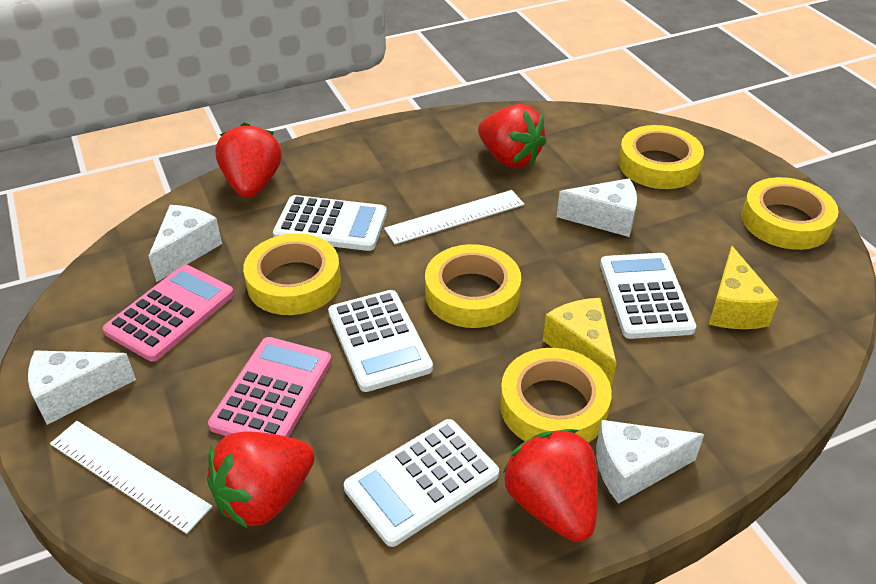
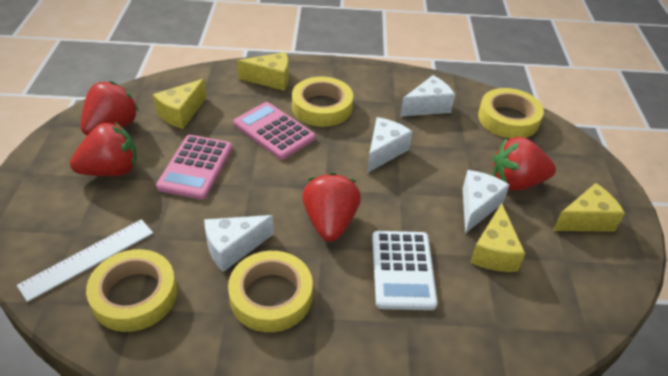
white calculator: [273,195,387,251] [328,290,433,392] [344,419,499,547] [600,253,696,339] = 4 -> [372,231,438,310] = 1
white ruler: [50,421,213,534] [384,190,524,244] = 2 -> [17,219,153,302] = 1
yellow cheese: [543,298,617,387] [709,246,779,329] = 2 -> [153,79,207,129] [237,52,289,91] [470,203,525,272] [553,183,625,232] = 4
yellow tape: [243,233,341,315] [425,244,521,328] [500,348,612,443] [618,125,704,189] [741,177,838,250] = 5 -> [86,249,177,332] [228,251,313,332] [292,77,353,127] [478,88,544,138] = 4

